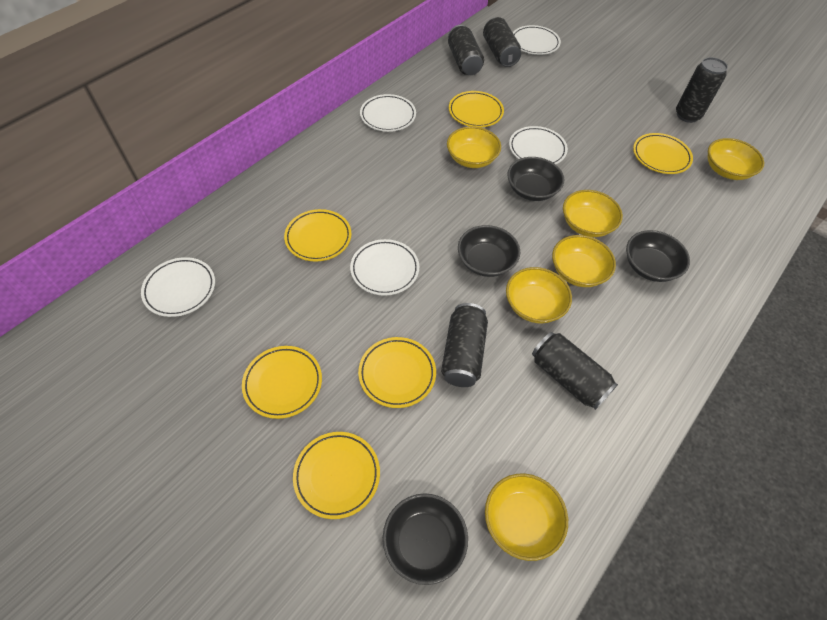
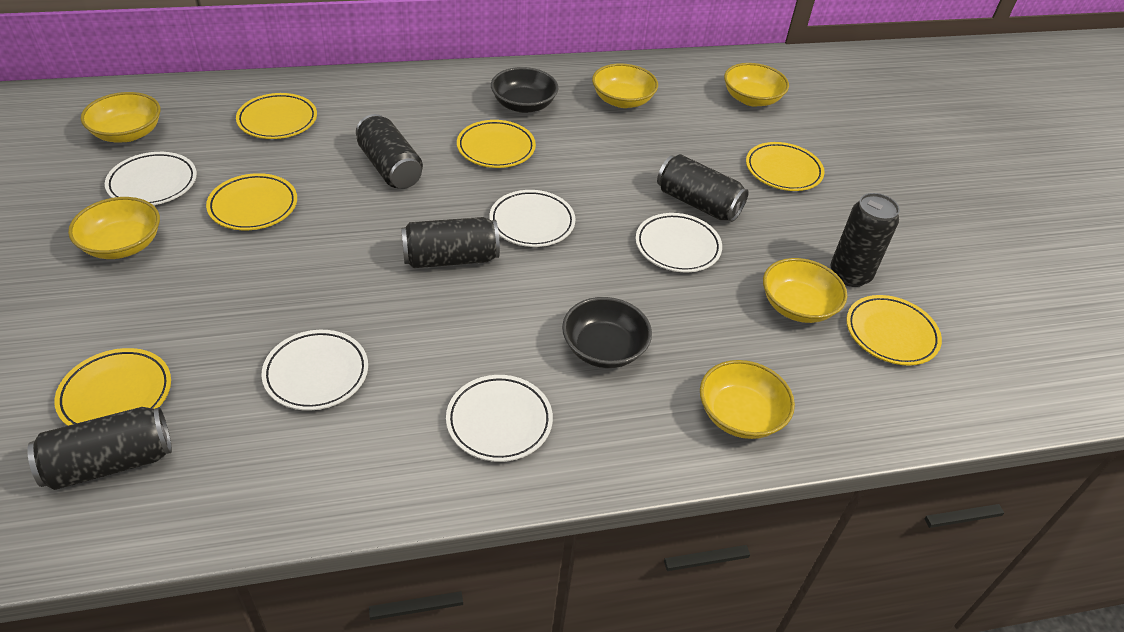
black bowl: [383,493,468,585] [458,225,520,277] [507,157,564,201] [626,230,690,282] = 4 -> [491,67,558,113] [562,297,652,368] = 2

